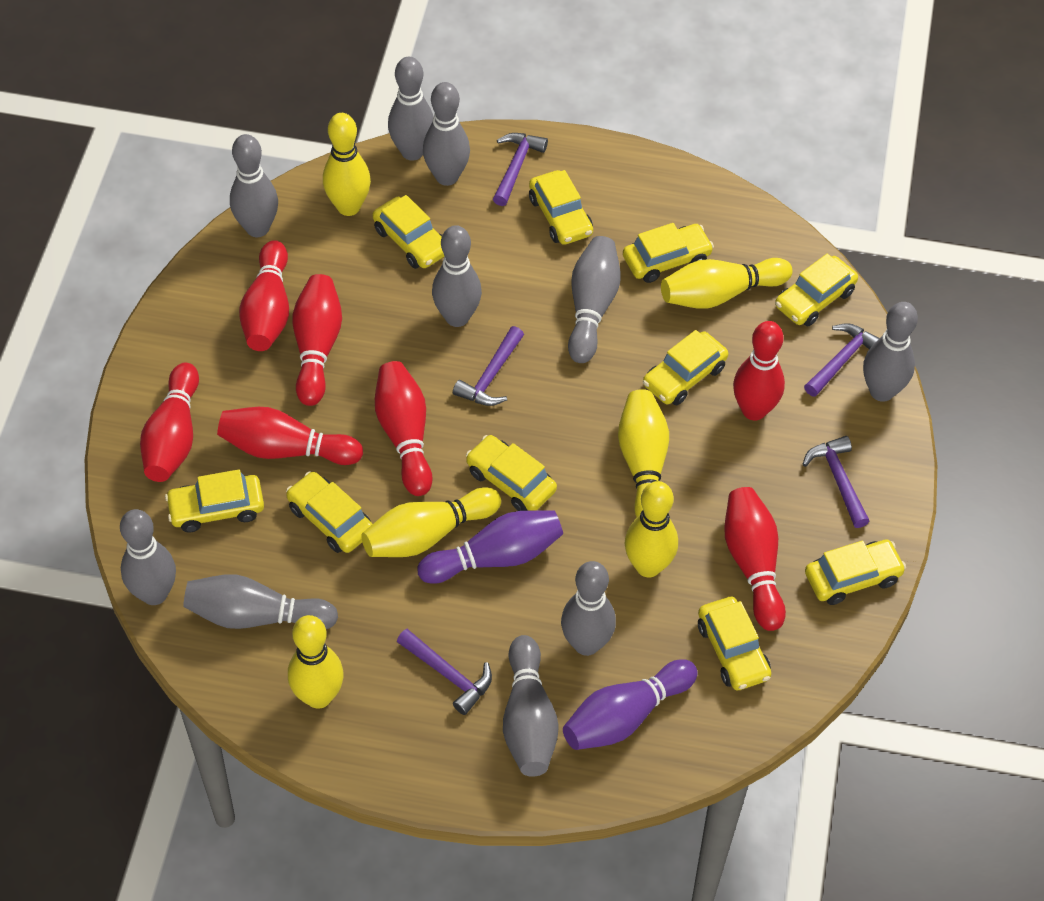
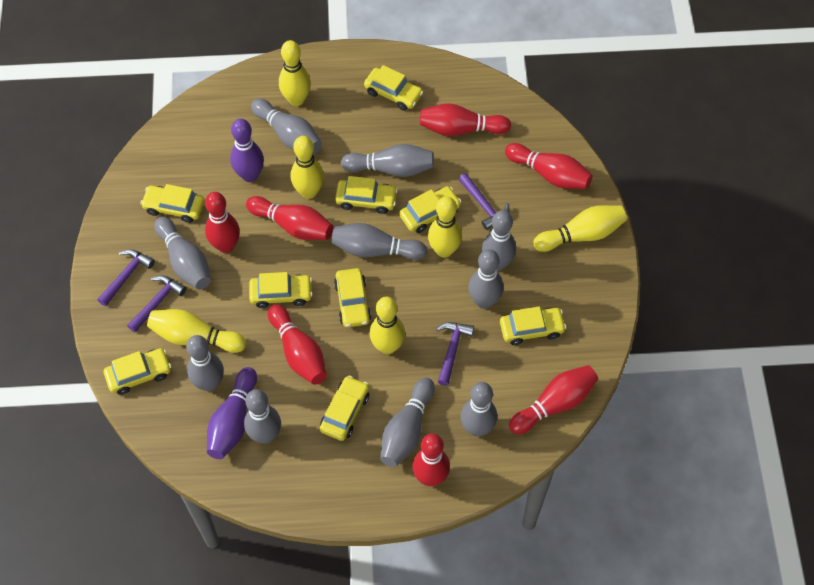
purple hammer: [397,629,492,715] [453,326,524,406] [493,133,548,206] [802,436,870,528] [804,323,880,397] = 5 -> [97,249,155,306] [127,276,187,333] [436,322,474,386] [458,173,509,230] = 4
yellow car: [165,469,264,533] [286,471,372,553] [372,195,445,269] [466,435,557,511] [529,170,593,245] [623,223,714,283] [643,330,728,406] [698,597,771,690] [775,254,858,327] [805,540,906,605] = 10 -> [104,348,171,395] [140,184,205,223] [249,272,313,308] [320,375,369,441] [334,268,371,327] [335,176,398,214] [364,65,423,111] [399,186,461,233] [500,306,566,345] = 9

